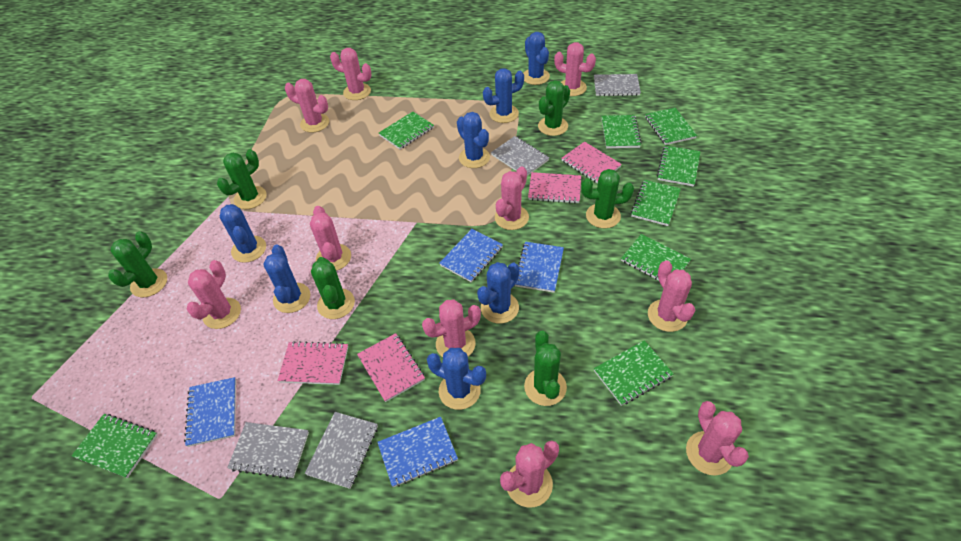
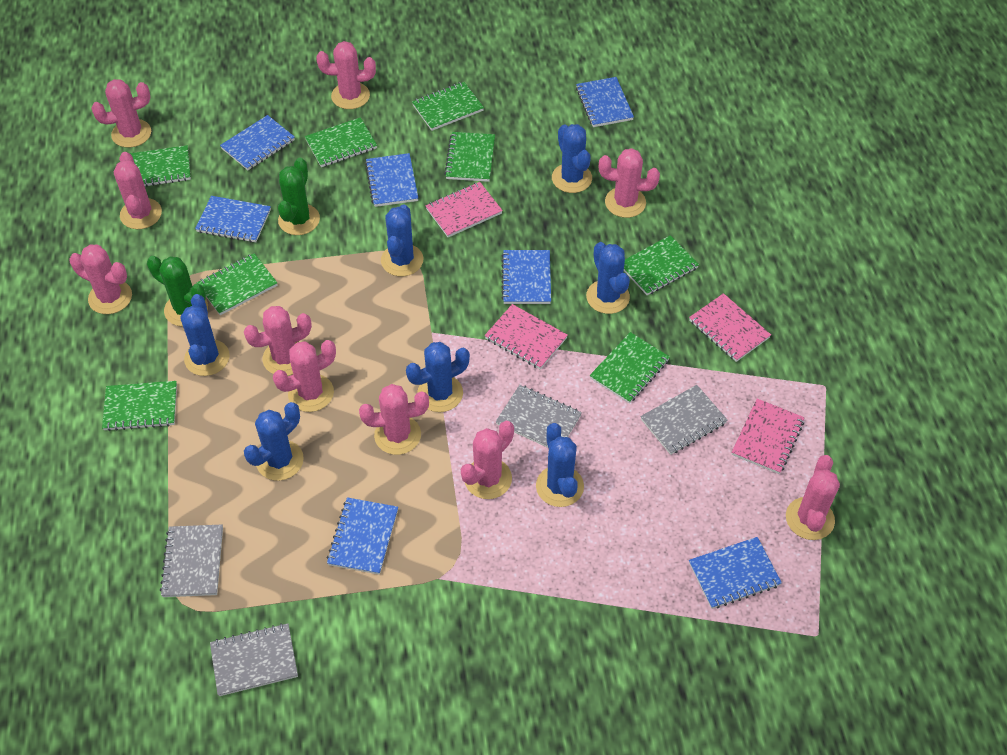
blue notebook: [184,377,236,447] [377,417,458,487] [439,229,503,282] [515,242,564,293] = 4 -> [195,196,271,243] [220,115,295,170] [327,497,398,575] [365,153,418,207] [501,250,551,304] [576,77,634,127] [689,537,782,609] = 7
green cactus: [108,231,167,297] [217,149,267,209] [311,257,355,319] [524,330,567,406] [538,80,570,136] [581,169,634,228] = 6 -> [147,256,208,327] [278,158,320,235] = 2

